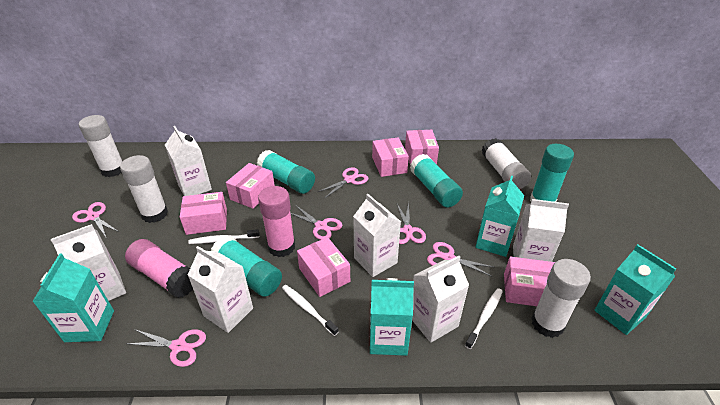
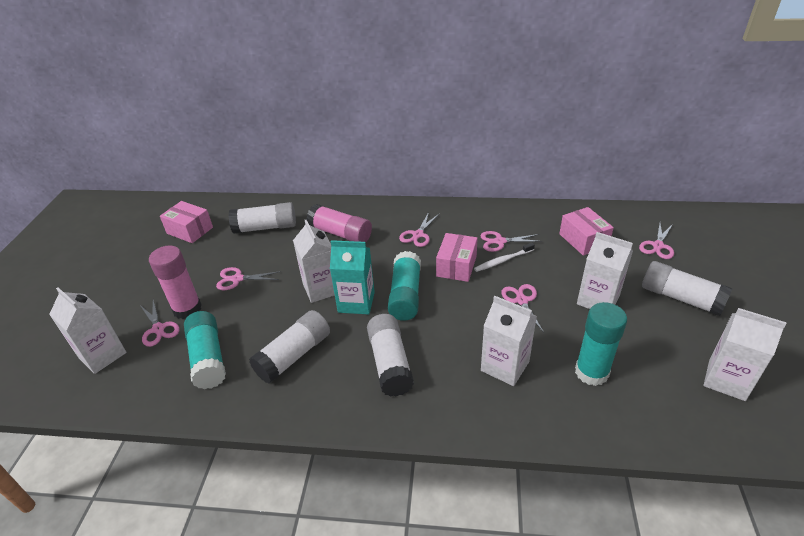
pink box: [180,192,227,235] [226,163,275,209] [297,237,350,297] [372,137,409,177] [405,130,439,166] [504,257,555,306] = 6 -> [160,201,213,243] [436,233,478,282] [559,207,614,256] = 3
turquoise carton: [32,253,114,342] [370,278,414,356] [476,175,524,257] [594,244,676,335] = 4 -> [330,240,375,314] = 1
turquoise glue stick: [211,235,282,296] [257,150,315,194] [410,154,463,208] [530,144,574,202] = 4 -> [184,311,226,389] [388,251,421,321] [575,302,627,386] = 3
white carton: [51,224,126,301] [165,126,212,196] [188,246,253,333] [353,194,401,277] [412,256,469,343] [513,199,569,262] = 6 -> [49,287,127,374] [293,220,335,303] [481,296,537,386] [577,232,633,309] [704,308,787,401] = 5
white toothbrush: [188,229,259,244] [282,285,339,336] [465,288,503,349] = 3 -> [474,243,535,272] = 1

